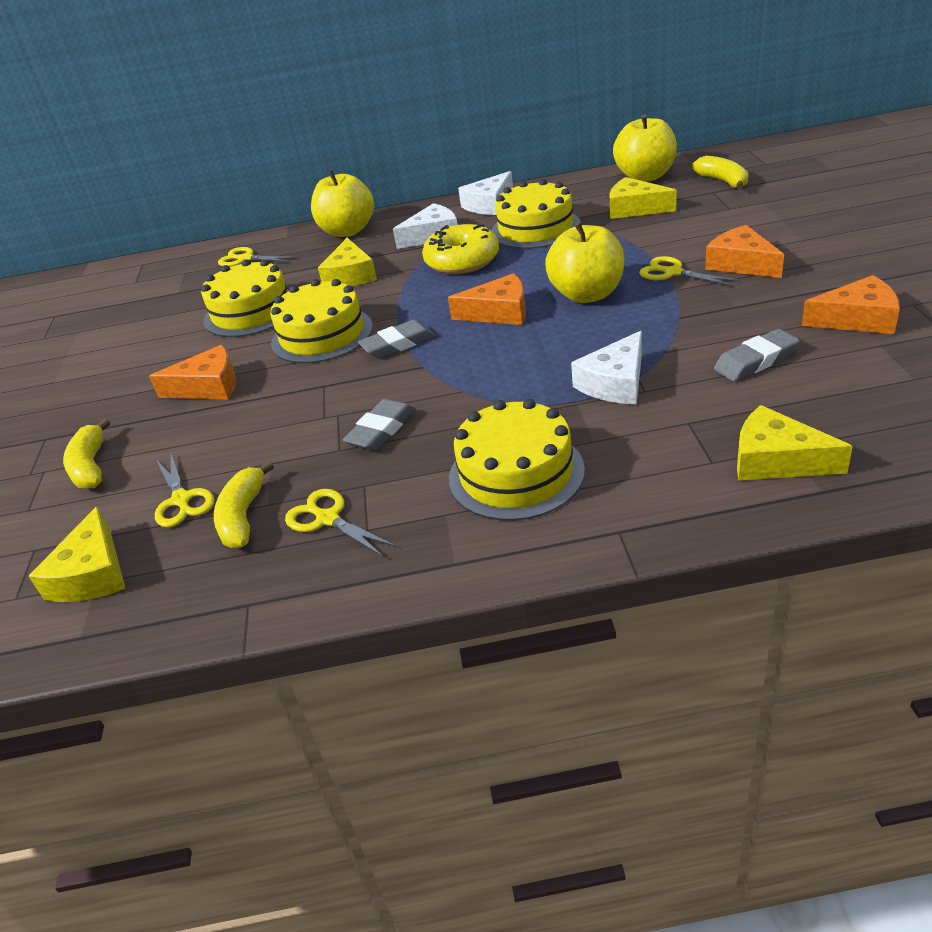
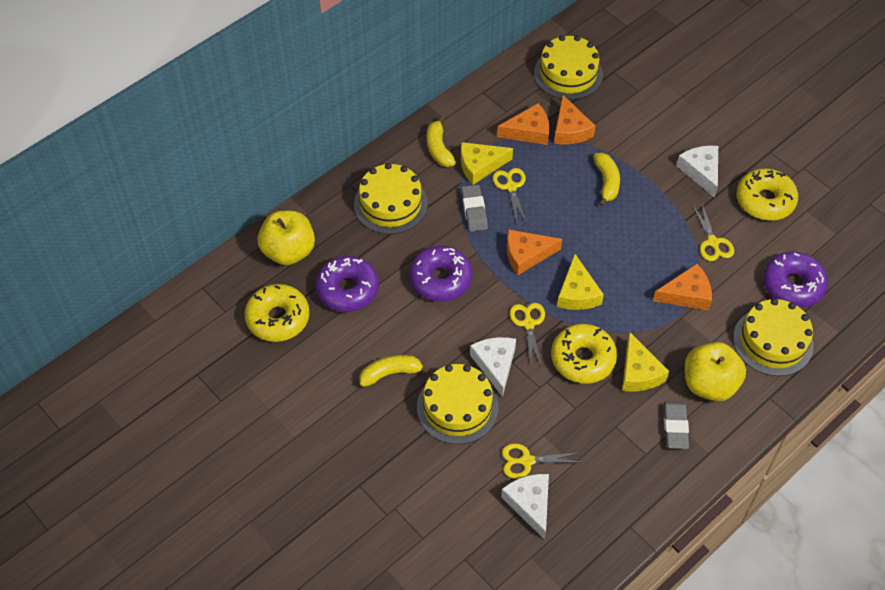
grey eraser: [343,399,415,451] [358,320,435,359] [714,329,800,381] = 3 -> [461,185,488,232] [664,402,689,449] = 2
purple donut: none = 0 -> [315,256,379,312] [409,246,473,302] [763,252,828,308] = 3
yellow apple: [311,170,374,237] [545,222,624,303] [613,114,677,182] = 3 -> [257,211,315,265] [685,342,746,402] = 2
yellow cheese: [28,506,126,602] [318,238,377,286] [610,177,677,219] [737,405,853,480] = 4 -> [461,142,513,185] [557,254,604,310] [622,332,669,392] = 3
yellow donut: [422,224,499,274] = 1 -> [245,284,309,342] [551,324,617,384] [737,168,798,221] = 3

